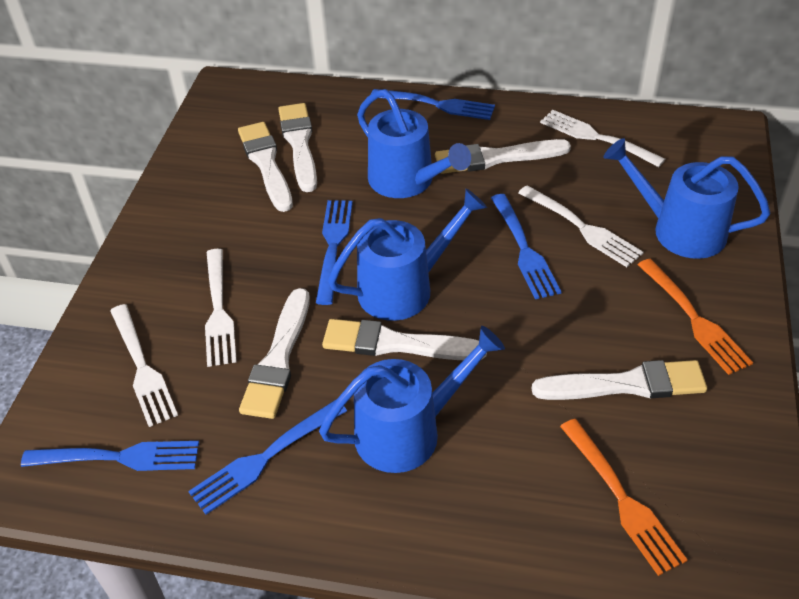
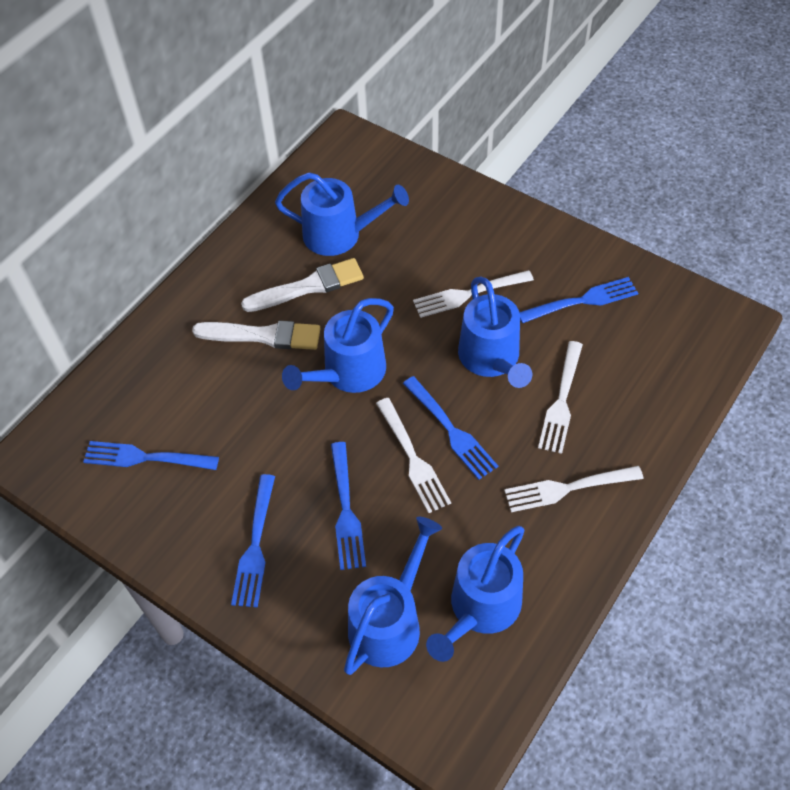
blue watering can: [319,326,505,473] [328,189,487,321] [357,89,471,198] [603,138,770,259] = 4 -> [275,172,409,256] [282,298,394,393] [344,517,442,675] [426,526,524,662] [458,276,532,388] = 5
orange fork: [560,419,688,576] [638,259,753,375] = 2 -> none = 0
white brush: [238,122,293,212] [239,288,310,419] [279,103,317,192] [322,319,487,360] [435,139,571,174] [532,360,707,400] = 6 -> [192,321,321,350] [241,258,364,312] = 2

